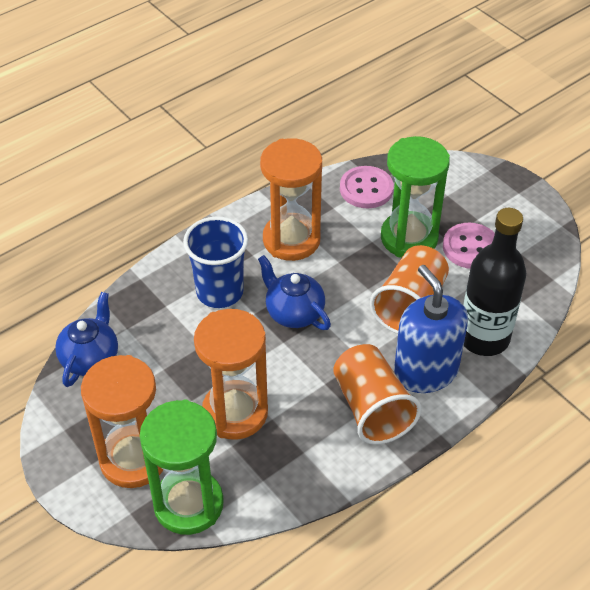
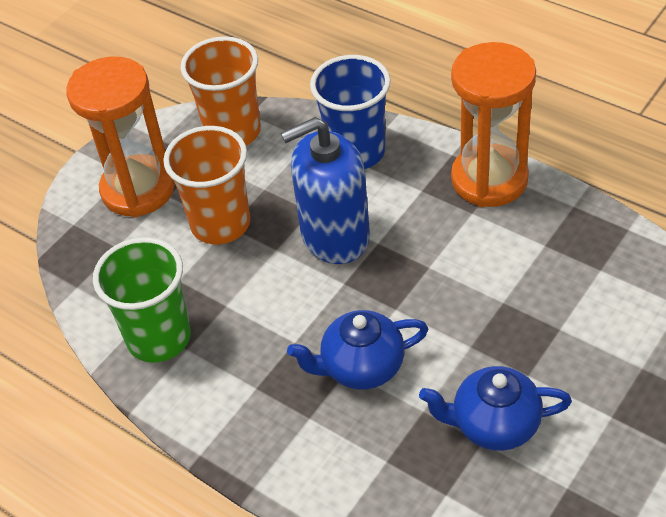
black bottle: [463,208,526,356] = 1 -> none = 0
green cup: none = 0 -> [93,237,191,363] = 1
green hourglass: [140,399,224,535] [381,136,450,257] = 2 -> none = 0
orange hourglass: [81,355,163,488] [194,309,268,440] [260,138,322,261] = 3 -> [66,57,175,218] [451,42,536,207] = 2
pink button: [340,166,394,208] [443,223,495,269] = 2 -> none = 0

